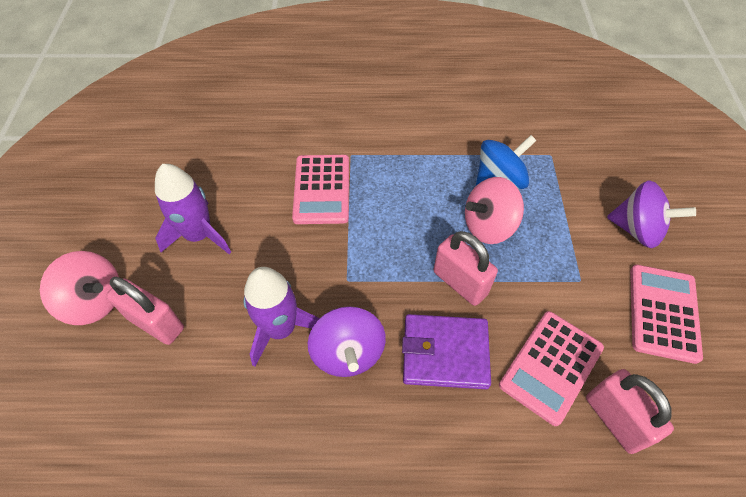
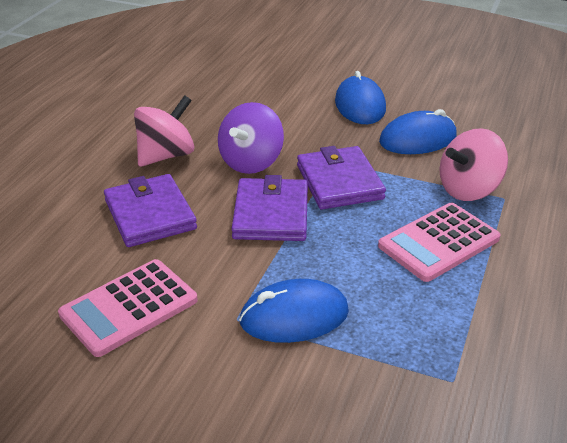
blue mouse: none = 0 -> [239,279,349,343] [335,71,386,124] [379,109,457,154] = 3
blue spinning top: [476,135,537,189] = 1 -> none = 0
pink calculator: [292,155,349,224] [499,311,604,426] [630,265,703,364] = 3 -> [58,259,198,357] [378,203,501,282] = 2
pink padlock: [106,277,184,345] [434,231,498,306] [586,369,674,454] = 3 -> none = 0
purple rocket: [155,164,231,254] [244,267,320,367] = 2 -> none = 0
purple spinning top: [308,306,386,377] [607,181,696,248] = 2 -> [218,102,284,174] = 1
purple wallet: [402,314,491,389] = 1 -> [104,174,197,247] [232,175,308,241] [297,146,386,209] = 3

